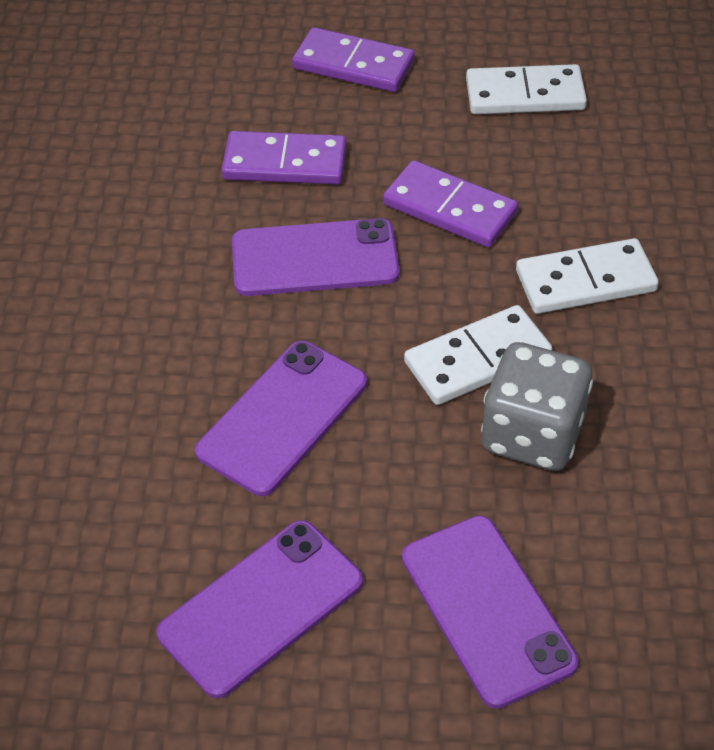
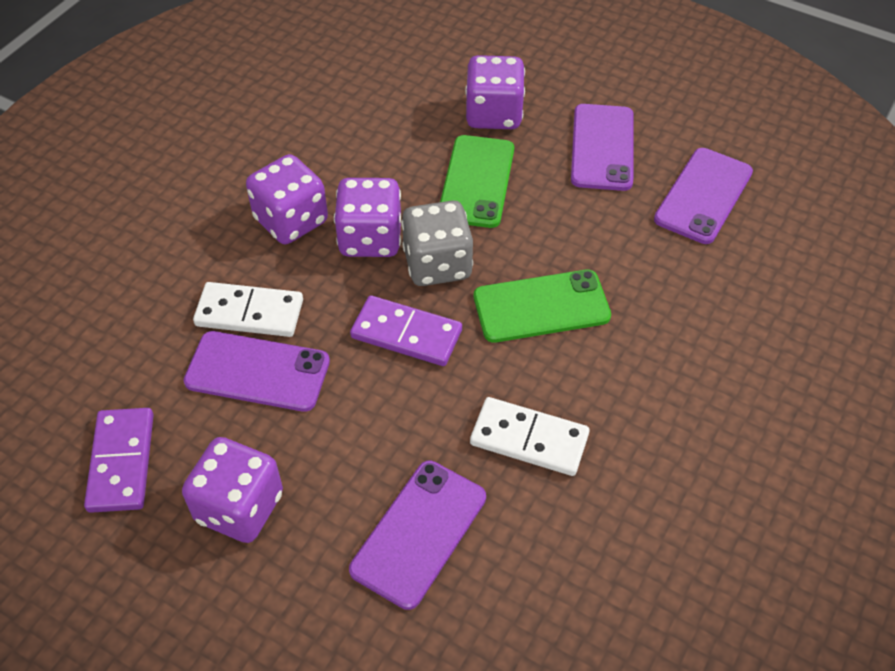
green phone: none = 0 -> [440,135,514,228] [474,270,611,343] = 2
purple dice: none = 0 -> [182,437,283,543] [246,154,328,244] [334,178,401,257] [465,55,525,129] = 4
purple domino: [221,131,347,184] [292,27,415,92] [383,160,518,247] = 3 -> [84,408,154,513] [350,295,462,366] = 2
white domino: [404,305,552,405] [466,64,587,114] [516,238,659,314] = 3 -> [193,282,303,337] [470,397,590,476] = 2

